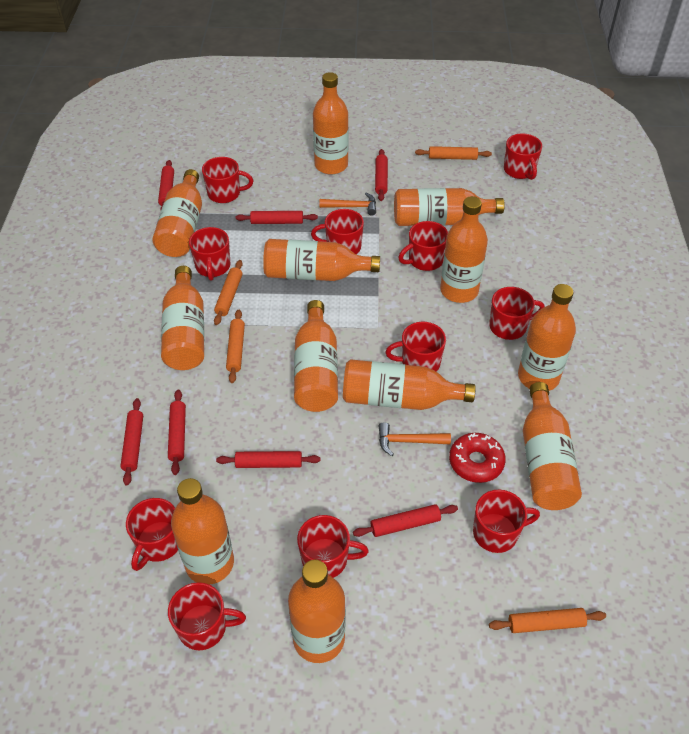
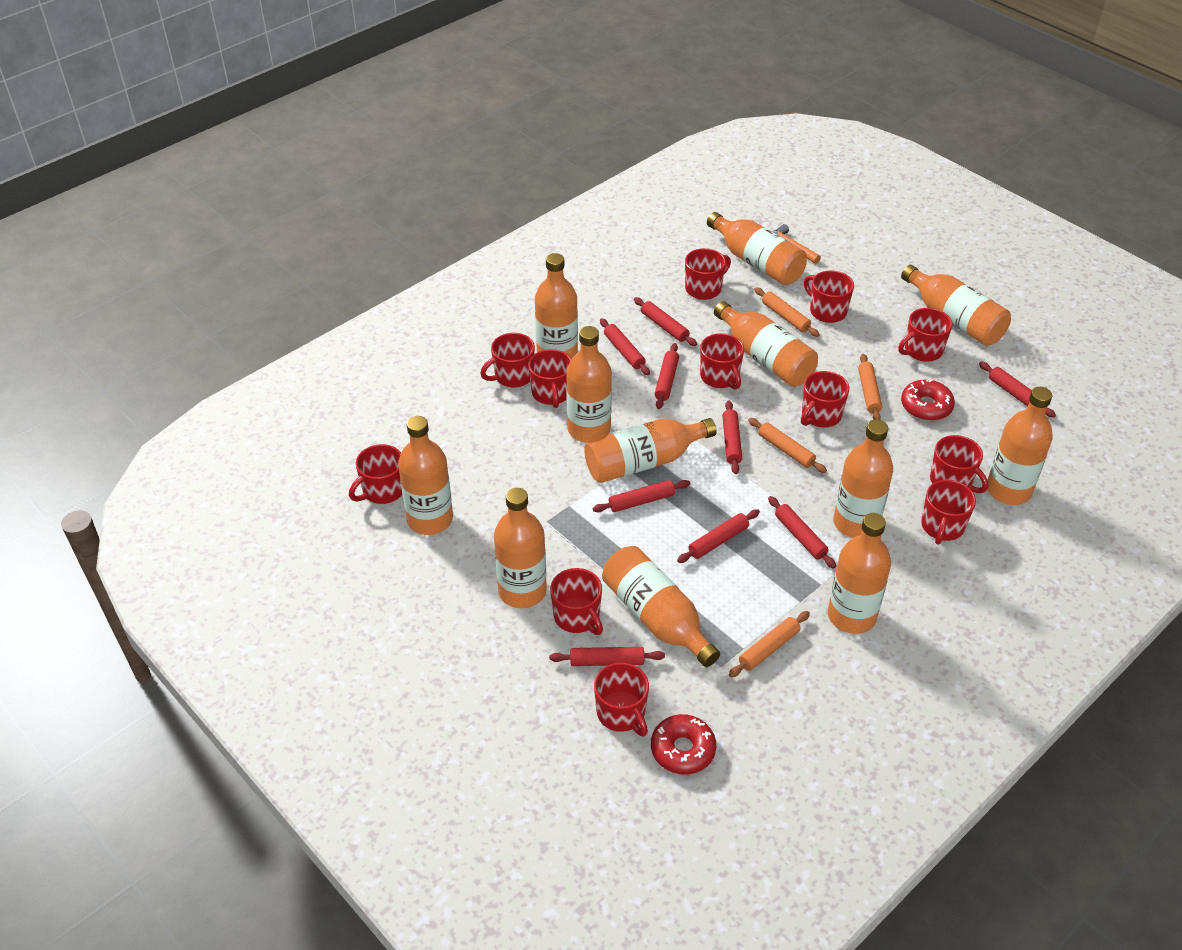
orange hammer: [319,193,376,215] [379,422,451,456] = 2 -> [773,224,821,264] = 1
red donut: [449,433,506,483] = 1 -> [651,714,716,775] [901,379,955,421] = 2
red mug: [126,498,178,571] [168,582,246,650] [189,227,231,281] [202,157,253,203] [297,515,369,578] [311,209,364,254] [385,322,446,371] [398,221,448,271] [473,490,540,553] [489,287,545,340] [504,133,542,180] = 11 -> [349,444,402,504] [480,333,535,388] [528,349,571,408] [550,568,603,635] [594,662,649,736] [685,248,731,300] [700,333,744,390] [801,371,849,427] [804,270,854,323] [898,308,953,362] [921,480,976,545] [930,435,988,493] = 12
red rolling pin: [120,398,143,486] [158,160,174,209] [168,390,186,475] [216,451,321,468] [236,211,318,224] [353,504,458,537] [375,149,388,201] = 7 -> [549,647,665,666] [593,480,690,512] [600,318,650,375] [634,297,697,346] [655,343,679,409] [677,509,760,563] [722,401,742,474] [768,496,836,569] [979,362,1056,418] = 9

